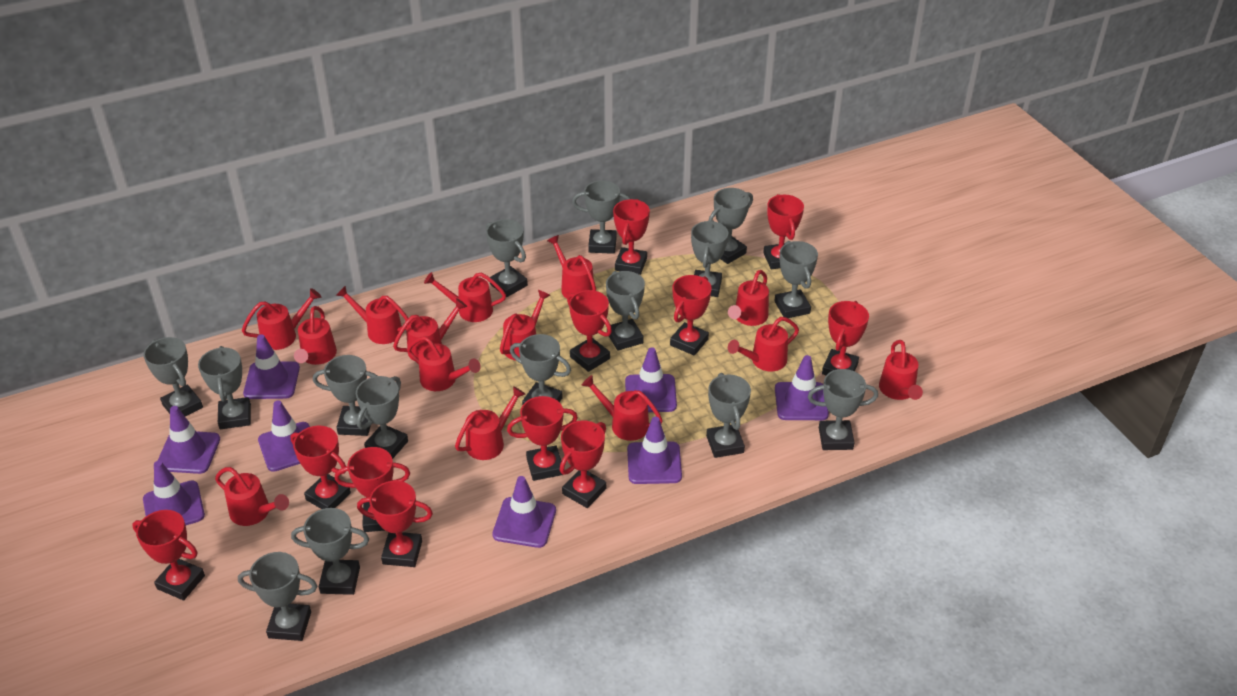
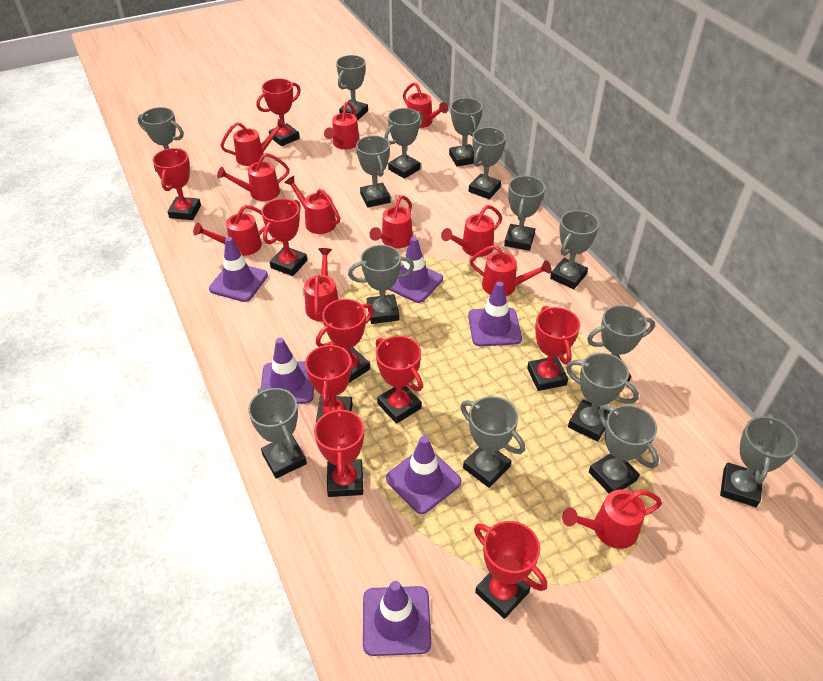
purple traffic cone: [143,461,205,525] [158,406,220,474] [243,334,300,399] [258,400,310,472] [492,476,556,548] [625,347,677,412] [627,417,682,484] [775,355,829,420] = 8 -> [209,237,268,302] [261,338,314,404] [363,581,431,656] [386,436,461,514] [388,237,443,303] [468,281,522,346] = 6
red trophy: [132,510,205,600] [290,426,351,509] [335,447,410,532] [357,481,433,567] [507,396,578,481] [560,420,606,508] [567,290,612,372] [613,199,650,275] [670,275,712,356] [763,194,804,269] [822,301,869,375] = 11 -> [153,148,201,220] [257,78,301,146] [261,198,307,276] [305,342,353,423] [314,405,364,497] [316,299,374,383] [376,336,423,424] [474,521,547,619] [527,305,580,391] = 9
red watering can: [215,467,289,526] [242,288,321,350] [294,306,337,365] [336,286,408,344] [393,298,467,362] [407,336,481,391] [424,272,506,322] [455,386,526,460] [500,290,550,360] [547,235,596,299] [582,375,663,441] [728,270,769,326] [728,317,799,371] [879,340,923,400] = 14 -> [193,205,266,256] [217,153,290,201] [220,119,286,166] [284,176,340,234] [304,248,339,322] [324,102,360,149] [369,195,413,249] [403,82,448,128] [441,205,502,257] [470,245,552,296] [562,489,662,549] = 11

